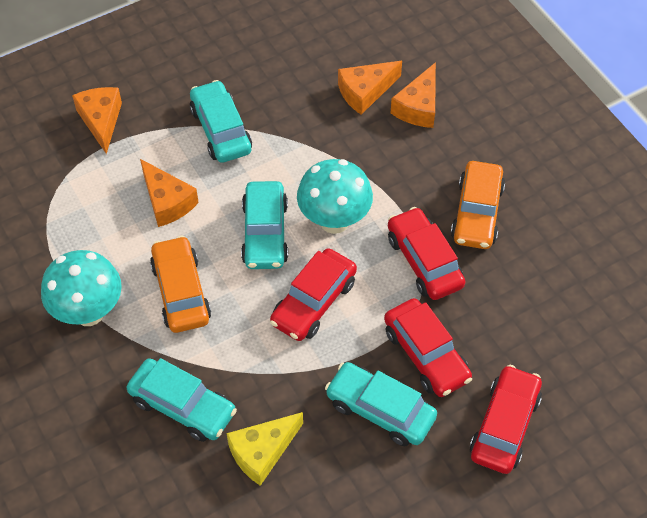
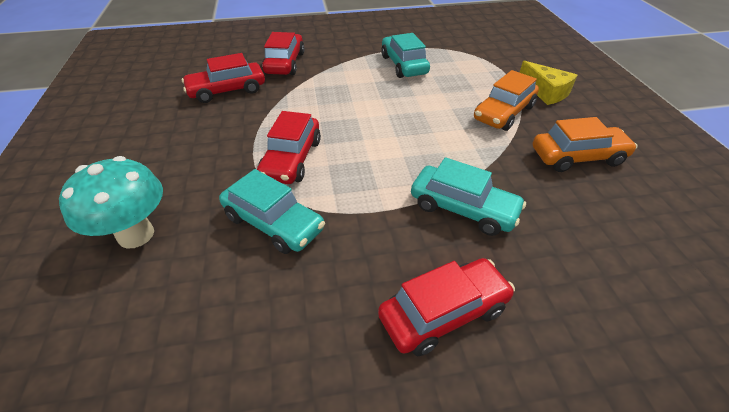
orange cheese: [72,87,122,154] [140,159,199,227] [338,61,402,115] [391,62,436,128] = 4 -> none = 0
turquoise car: [127,358,237,442] [190,80,252,163] [241,181,288,269] [325,362,437,446] = 4 -> [219,169,325,254] [381,33,430,78] [411,157,526,236] = 3
turquoise mushroom: [41,250,122,326] [297,159,373,234] = 2 -> [59,156,163,249] = 1

